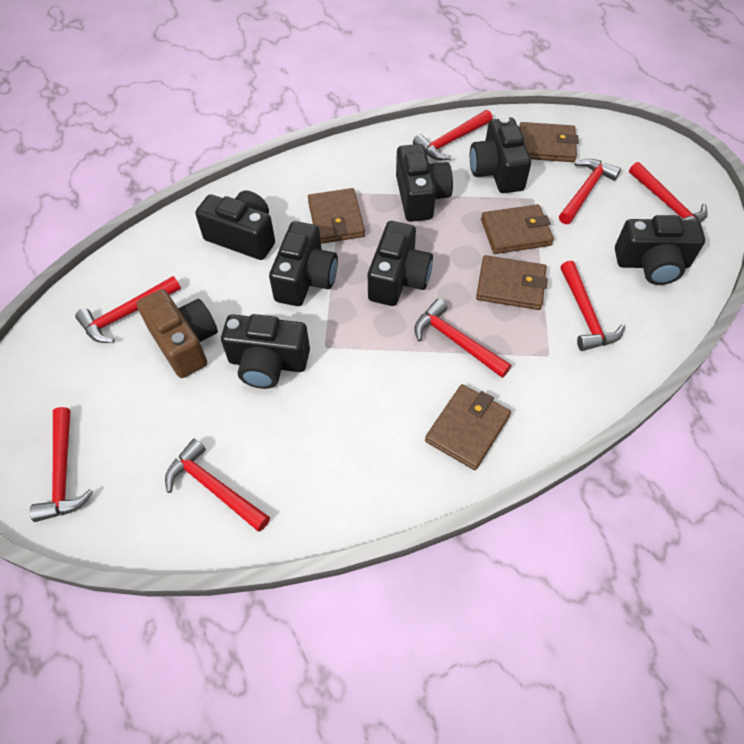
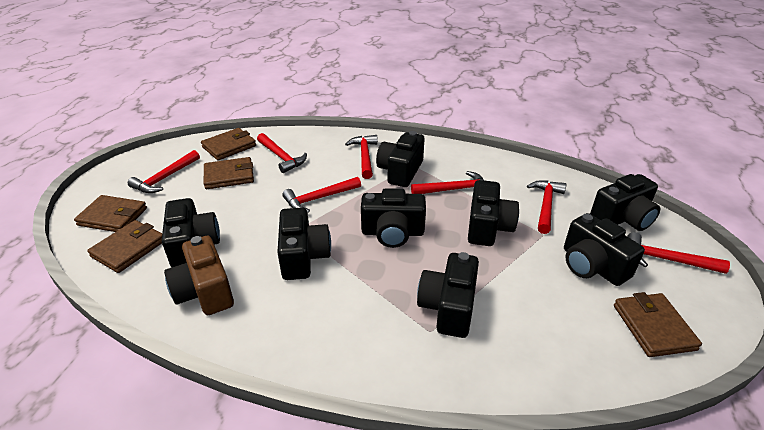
black camera: [195,190,275,260] [221,314,310,389] [269,221,338,306] [368,221,433,306] [396,144,453,222] [470,116,531,193] [615,215,705,285] = 7 -> [162,198,220,268] [277,208,331,280] [361,188,426,248] [376,131,425,187] [417,252,479,338] [468,180,519,246] [564,213,645,286] [590,174,661,231] = 8
red hammer: [30,407,93,522] [75,276,181,343] [165,439,270,532] [413,110,493,160] [414,299,511,378] [559,159,621,224] [560,261,625,351] [629,162,708,223] = 8 -> [128,150,200,193] [257,133,307,173] [282,177,361,213] [345,135,378,179] [411,171,484,194] [527,180,566,234] [627,232,730,274] = 7

